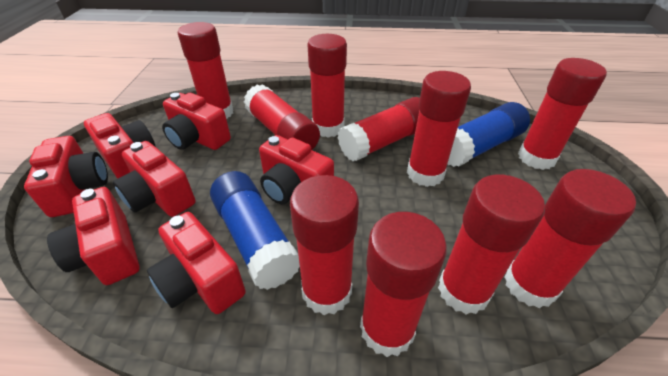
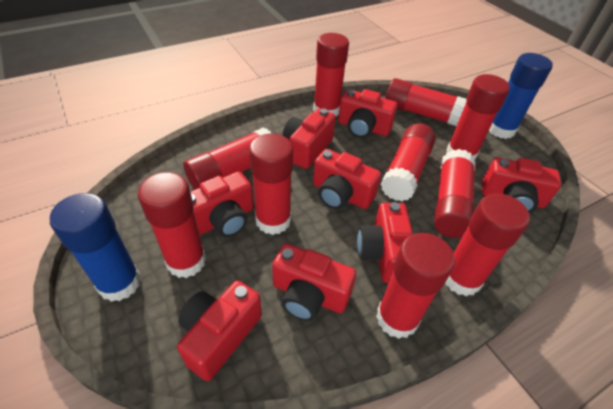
red camera: [24,136,108,217] [47,187,140,285] [84,113,156,179] [113,141,196,217] [147,212,246,314] [162,93,231,150] [259,135,334,204] = 7 -> [177,280,262,381] [191,171,253,237] [272,244,356,321] [283,108,336,169] [313,149,381,209] [338,89,398,138] [357,202,413,283] [482,157,561,213] = 8

